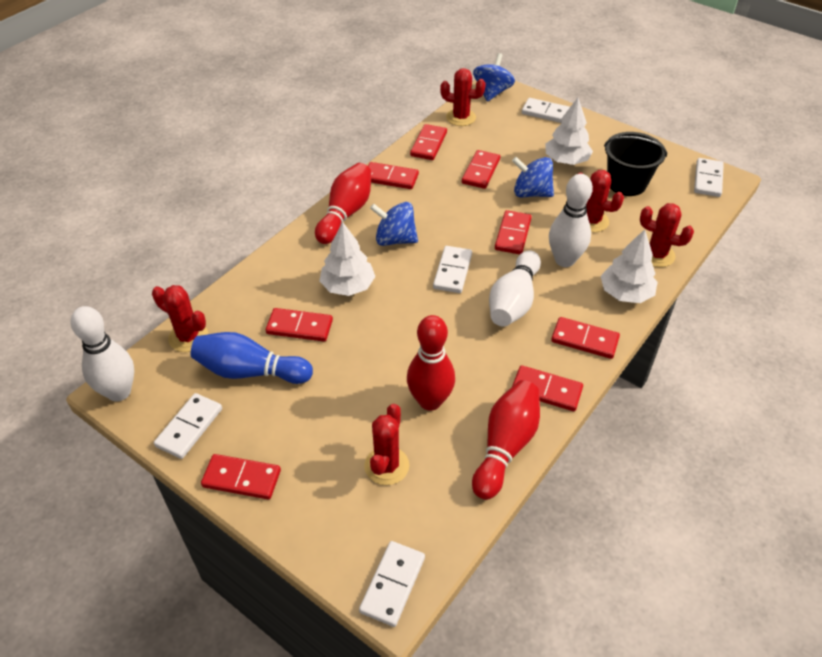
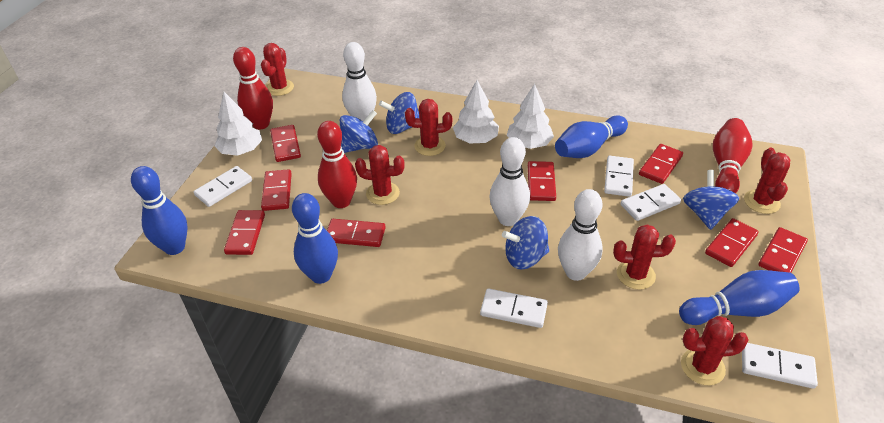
black bucket: [604,132,667,196] = 1 -> none = 0
blue bowling pin: [191,332,313,384] = 1 -> [131,166,187,255] [292,193,338,284] [555,115,628,158] [679,270,800,325] = 4
blue spinning top: [370,202,418,246] [473,53,515,102] [512,157,554,197] = 3 -> [340,110,378,153] [379,92,419,134] [502,216,549,270] [683,170,739,230] = 4
red cactus: [152,285,208,352] [364,404,409,485] [440,68,486,126] [578,170,624,232] [640,203,694,267] = 5 -> [261,43,294,96] [355,145,405,205] [405,99,452,156] [613,225,676,290] [681,316,748,386] [744,148,790,214] = 6

